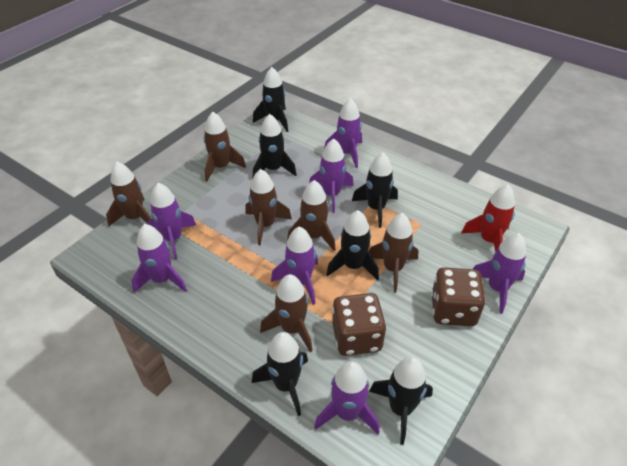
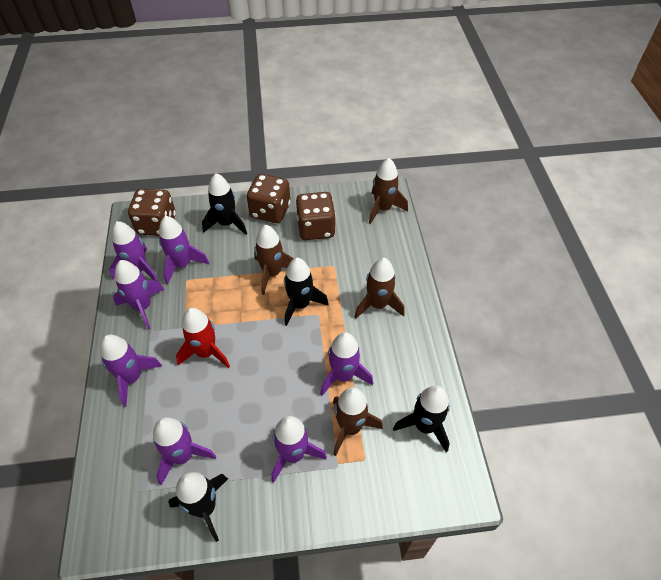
black rocket: [252,332,308,416] [253,67,288,132] [253,114,297,177] [326,210,379,281] [352,152,398,228] [369,357,433,445] = 6 -> [168,472,228,542] [202,173,247,235] [284,258,329,326] [393,386,450,452] = 4
brown dice: [332,293,386,356] [431,267,486,326] = 2 -> [128,189,176,236] [247,174,290,223] [296,192,336,240] = 3
brown rocket: [106,162,151,227] [204,112,246,182] [245,169,292,245] [260,274,312,352] [287,180,336,251] [369,213,418,292] = 6 -> [254,225,294,295] [333,387,383,456] [355,258,405,318] [369,158,408,224] = 4

